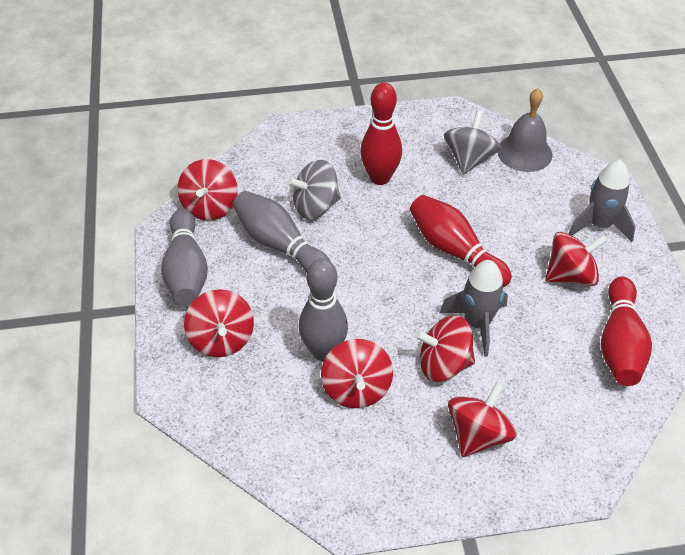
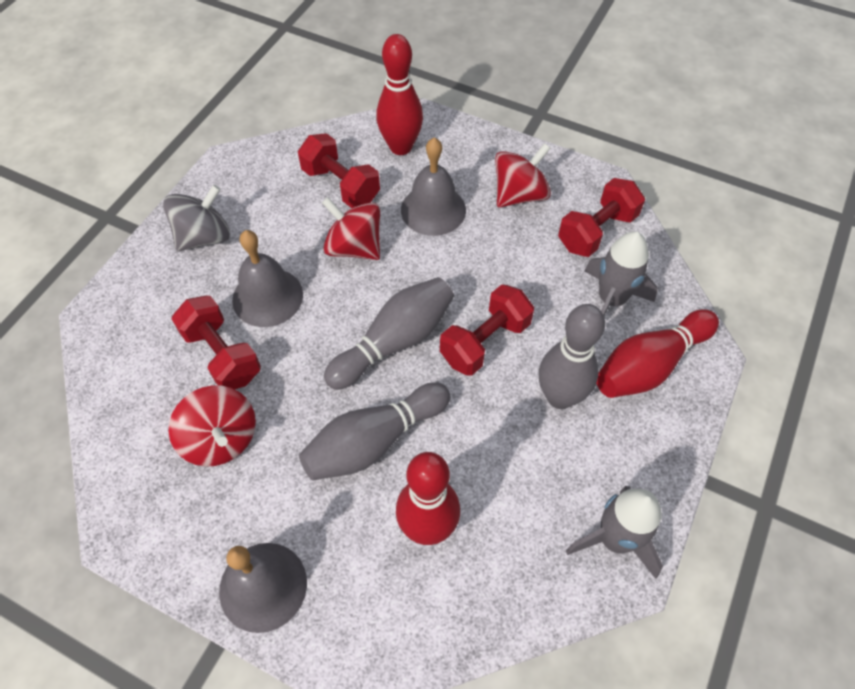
grey bell: [497,88,552,172] = 1 -> [219,543,307,633] [232,230,303,327] [401,138,466,236] = 3
grey spinning top: [287,160,341,219] [444,110,501,174] = 2 -> [163,185,230,251] = 1
red dumbbell: none = 0 -> [171,296,261,389] [298,133,380,208] [440,284,534,376] [558,178,645,257] = 4
red spinning top: [177,159,238,220] [184,289,254,357] [321,339,393,408] [415,316,475,382] [448,381,516,457] [545,232,608,286] = 6 -> [169,386,256,467] [322,197,380,260] [495,143,551,207] = 3

